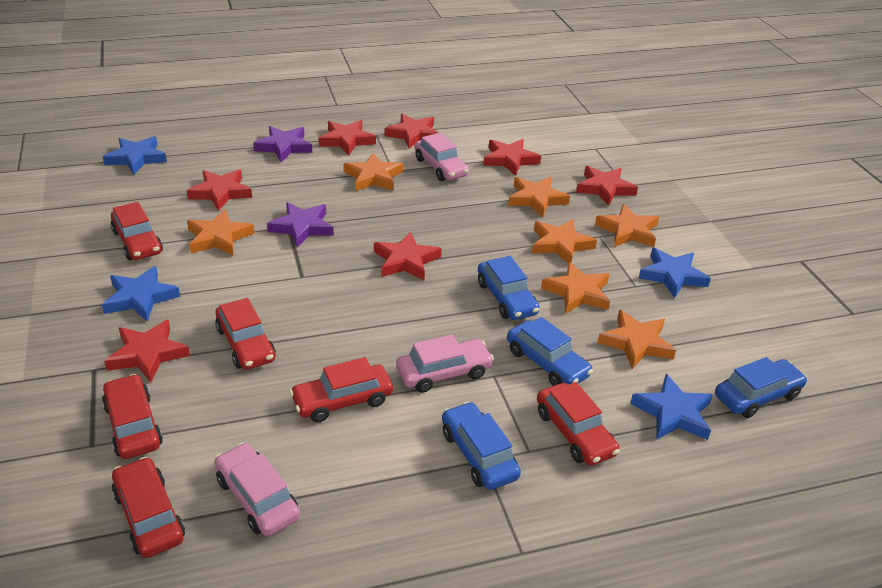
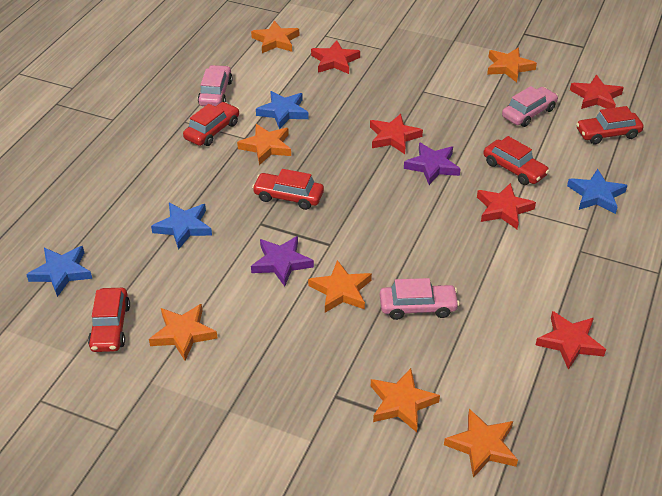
blue car: [442,402,521,490] [478,256,540,320] [507,317,593,386] [715,357,807,418] = 4 -> none = 0
red car: [102,374,163,459] [111,202,163,260] [112,457,185,558] [215,298,276,370] [290,357,393,423] [537,382,620,466] = 6 -> [88,288,130,352] [183,102,239,146] [252,169,324,210] [483,136,549,185] [576,106,644,144] = 5
red star: [104,319,190,382] [186,169,252,211] [318,120,376,155] [374,232,442,280] [385,114,439,149] [483,139,541,176] [576,166,638,206] = 7 -> [311,40,360,74] [370,114,423,154] [477,183,536,229] [536,311,606,370] [570,75,624,109] = 5

